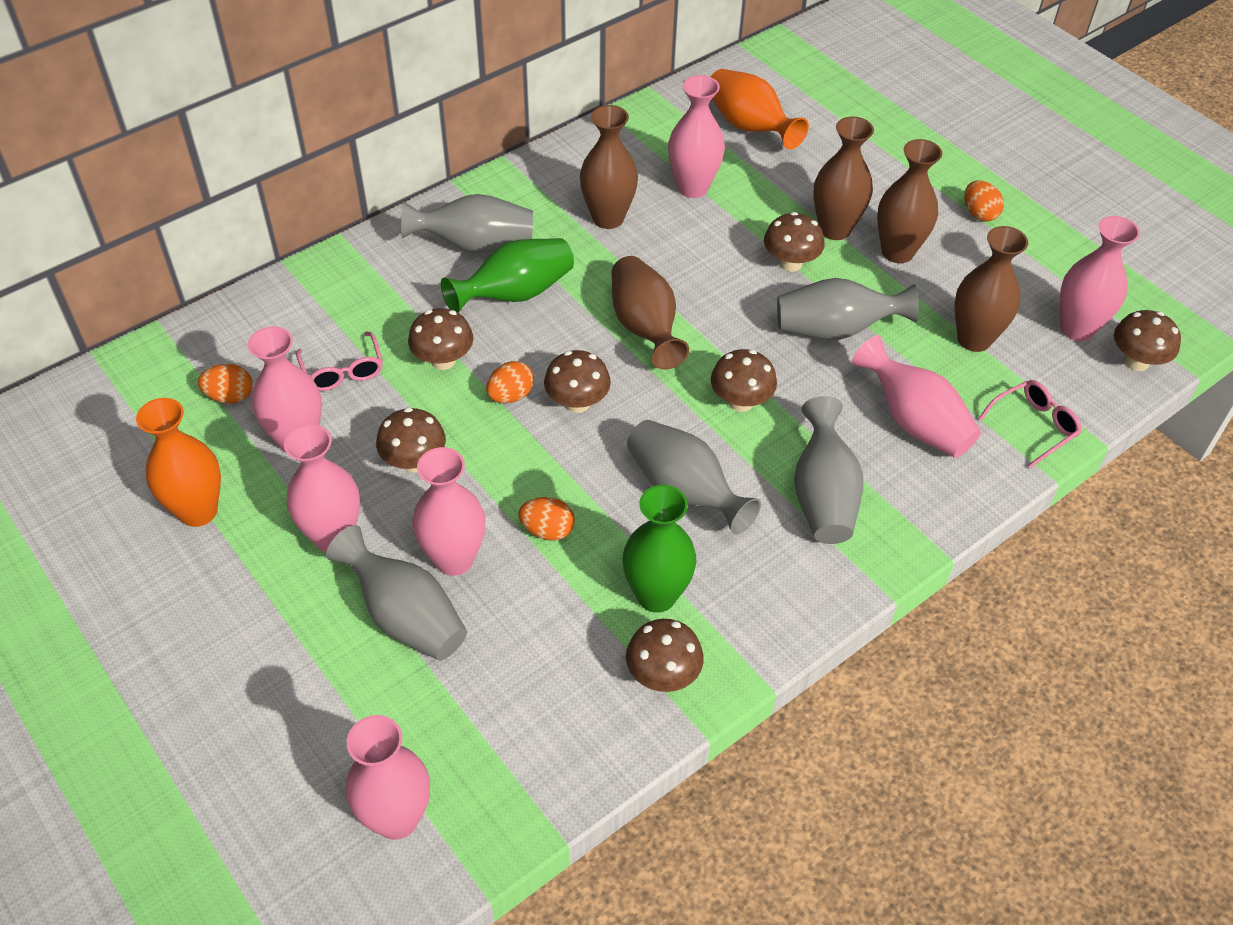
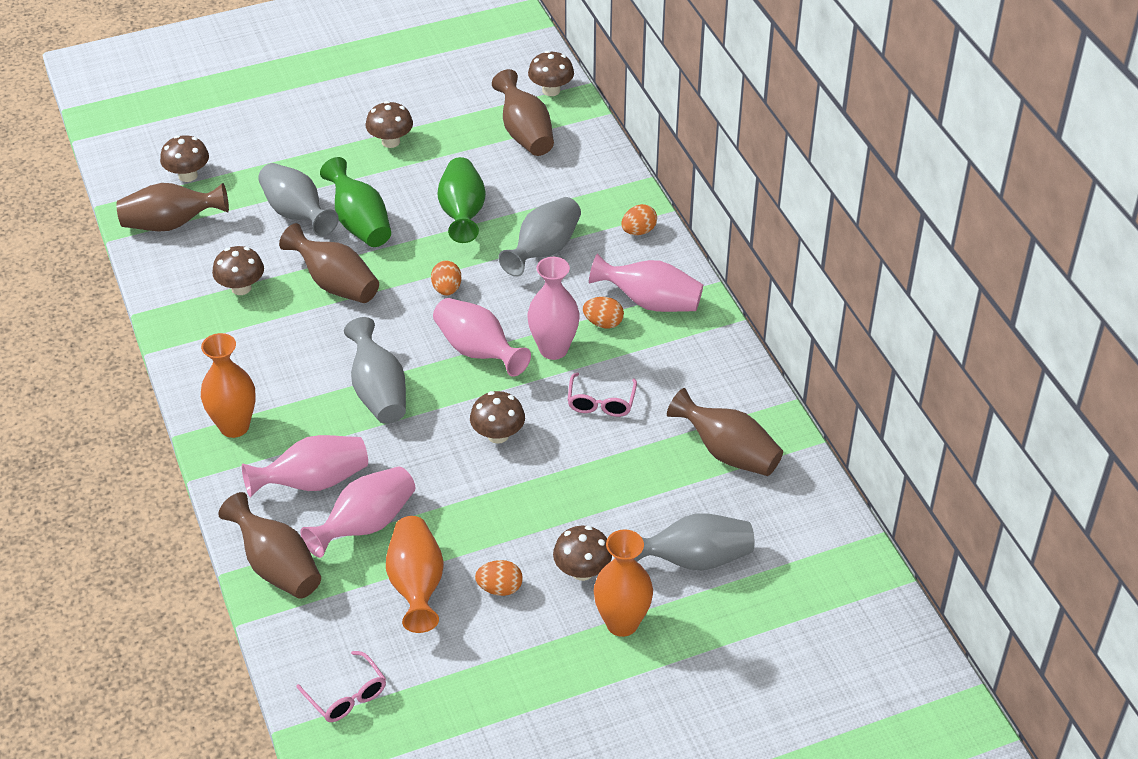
brown mushroom: [376,407,446,473] [408,308,473,370] [544,350,611,413] [626,619,704,692] [711,349,777,412] [764,212,825,272] [1114,310,1181,371] = 7 -> [160,135,209,182] [212,246,264,295] [366,101,413,148] [470,391,525,444] [528,51,574,96] [553,526,612,581] = 6
grey vase: [326,525,467,661] [401,194,533,254] [627,420,761,535] [777,278,919,340] [794,396,863,544] = 5 -> [258,163,339,236] [344,317,406,424] [498,197,581,277] [634,514,755,571] = 4
orange vase: [136,398,221,527] [711,69,809,149] = 2 -> [201,333,256,438] [386,516,444,633] [594,529,653,637] = 3
pink vase: [248,326,322,452] [284,424,360,552] [346,715,430,840] [412,447,485,576] [668,75,725,198] [852,335,981,458] [1060,216,1140,341] = 7 -> [242,435,368,497] [300,466,415,558] [433,298,531,377] [527,257,580,360] [589,253,703,312] = 5

